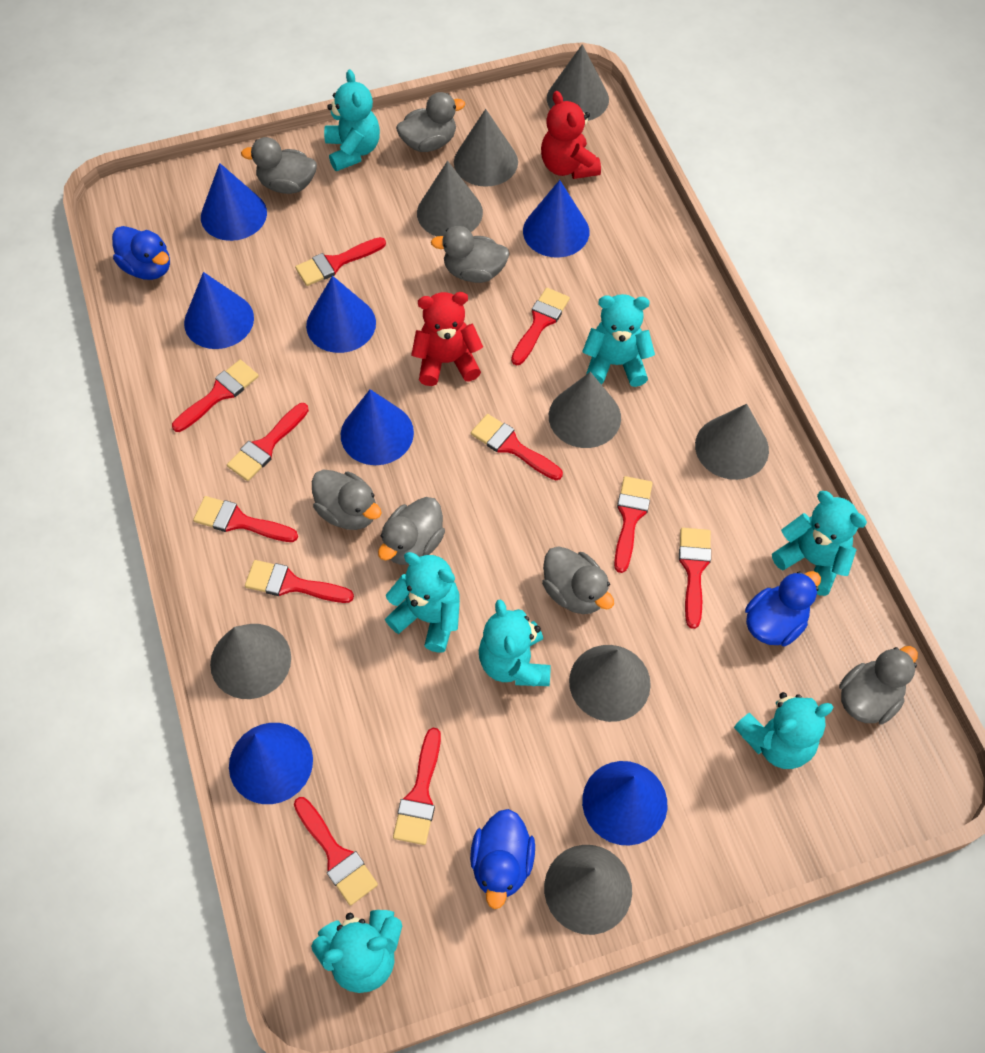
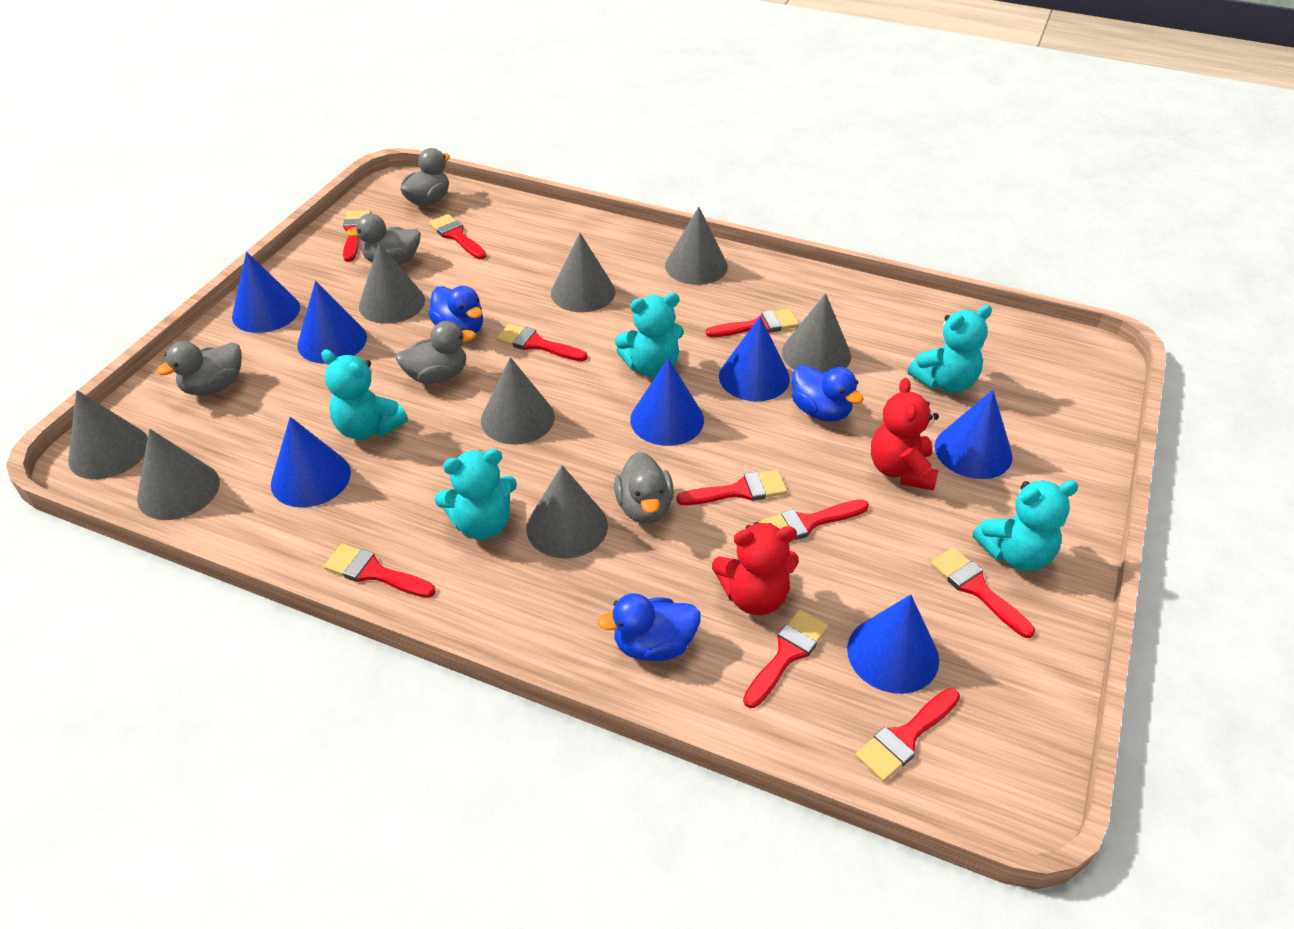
grey duck: [241,137,317,194] [312,470,382,530] [378,497,445,565] [396,92,465,152] [431,226,510,283] [542,546,614,614] [839,646,918,724] = 7 -> [157,341,242,396] [346,214,421,265] [396,321,476,384] [400,148,450,207] [614,452,674,524] = 5
red brush: [172,360,259,432] [193,496,298,542] [227,403,309,481] [245,560,354,603] [294,797,378,906] [295,237,386,286] [393,728,441,845] [471,414,563,480] [511,288,570,366] [614,476,653,573] [679,528,711,629] = 11 -> [324,544,436,598] [343,210,371,262] [429,214,486,259] [496,323,588,361] [676,470,787,505] [706,309,799,337] [743,609,829,708] [760,499,869,540] [855,688,960,782] [931,547,1035,638] = 10
turquoise teddy bear: [311,910,402,993] [324,70,380,171] [385,552,460,653] [479,599,551,686] [582,294,655,387] [734,692,833,769] [772,491,867,596] = 7 -> [321,349,408,440] [435,449,517,540] [615,293,684,377] [908,305,992,393] [972,480,1079,571] = 5

